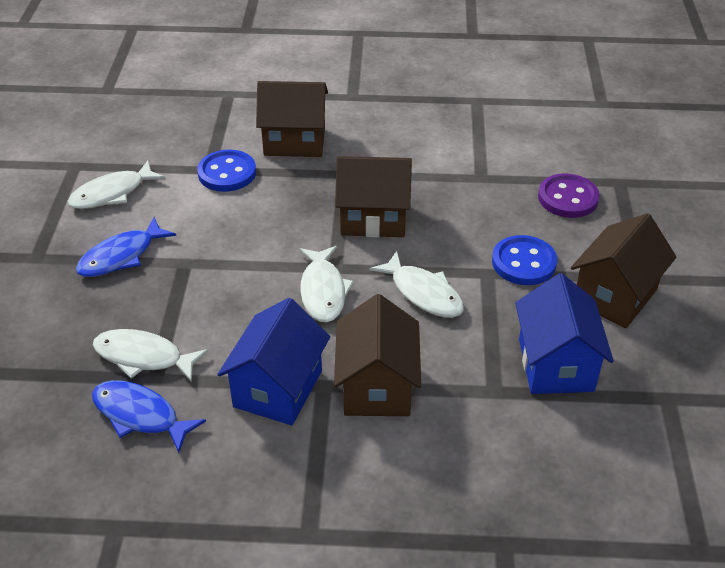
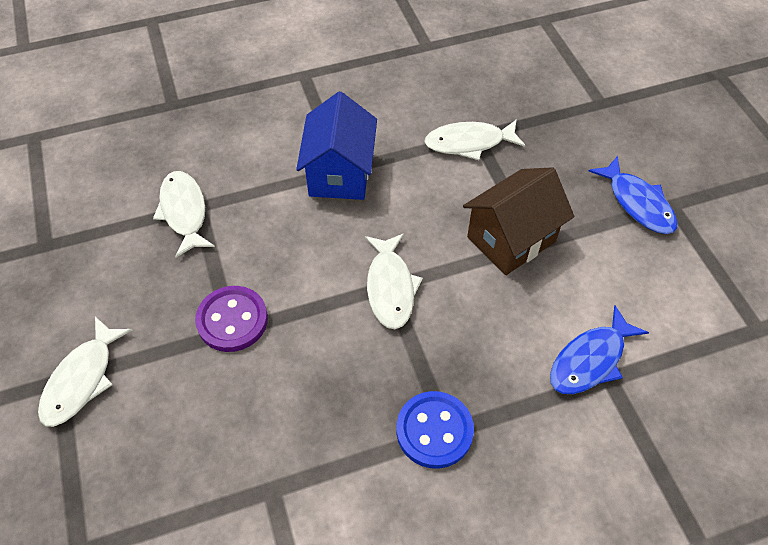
blue button: [197,150,256,192] [492,235,557,285] = 2 -> [396,391,474,469] = 1
blue house: [217,298,330,425] [515,273,614,394] = 2 -> [296,92,377,200] = 1
brown house: [256,81,328,157] [334,294,421,416] [335,156,412,238] [571,213,676,328] = 4 -> [463,167,574,275] = 1

